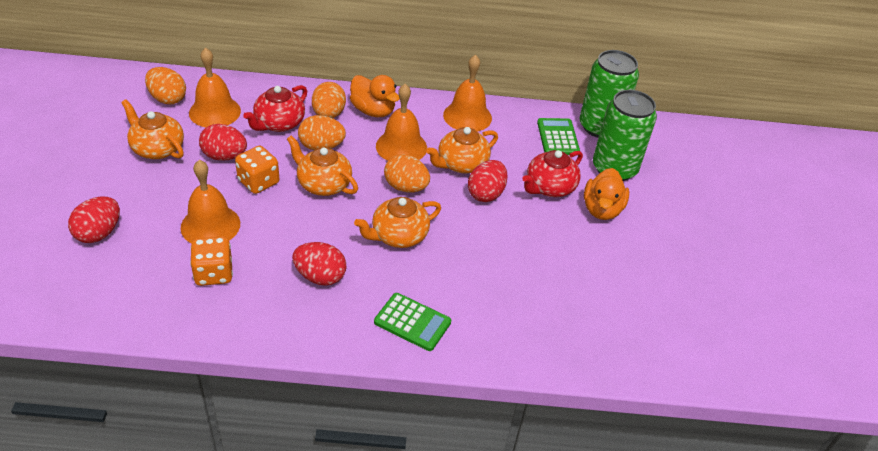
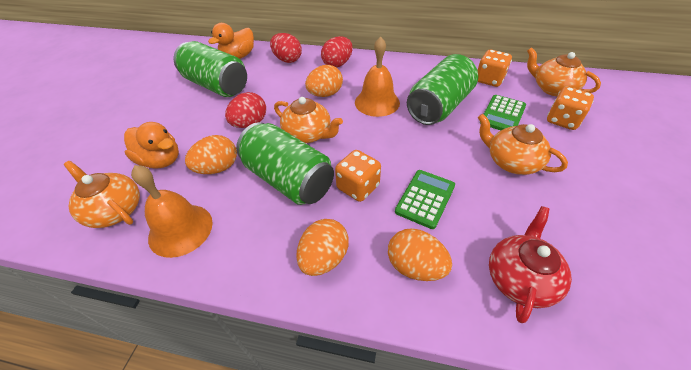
green can: [579,50,639,137] [593,90,657,181] = 2 -> [174,41,247,97] [236,122,334,205] [407,54,478,125] = 3
orange bell: [181,160,240,243] [189,48,241,127] [376,84,427,161] [443,55,492,132] = 4 -> [131,165,213,258] [355,36,400,117] = 2
orange dice: [190,236,233,286] [235,146,279,194] = 2 -> [335,150,381,202] [478,50,512,87] [547,87,594,130] = 3
red egg: [68,196,120,243] [199,124,247,161] [292,242,346,286] [468,160,508,202] = 4 -> [225,92,266,128] [270,33,302,63] [321,36,353,67] = 3
red teapot: [243,85,307,132] [522,150,583,197] = 2 -> [489,206,572,323] = 1

